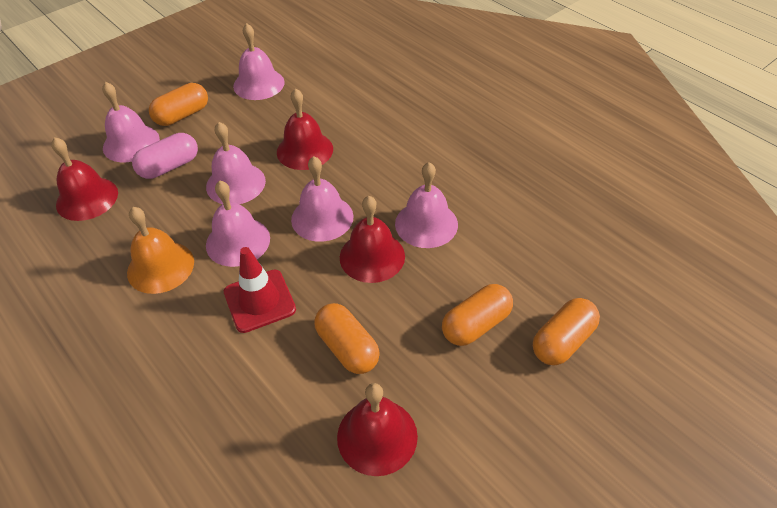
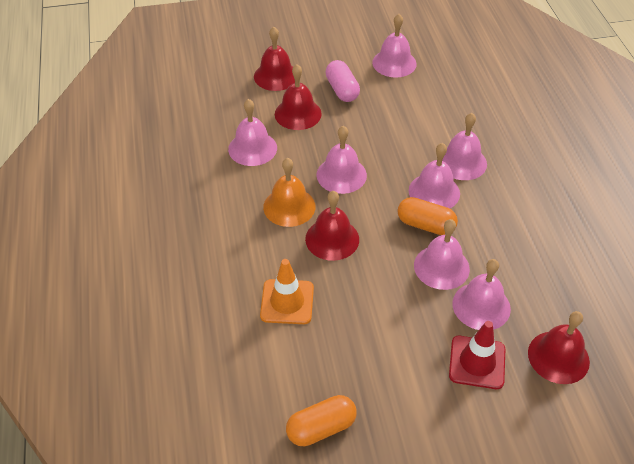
orange capsule: [149,83,208,126] [314,303,380,374] [442,284,513,346] [533,298,600,365] = 4 -> [286,395,357,446] [398,197,458,235] = 2
orange traffic cone: none = 0 -> [260,259,314,324] = 1
pink bell: [102,82,160,162] [206,122,266,204] [206,181,270,267] [233,23,285,100] [291,156,353,242] [395,162,458,248] = 6 -> [228,99,277,166] [316,126,367,194] [372,14,417,78] [409,143,460,209] [414,219,470,290] [442,113,487,180] [452,259,511,330] = 7

